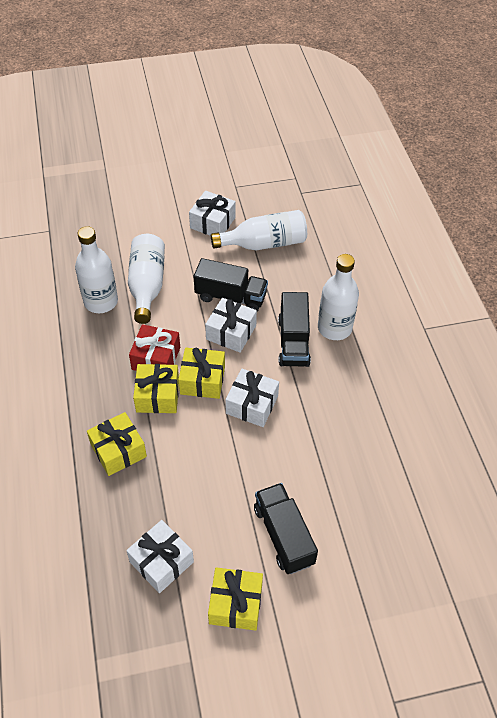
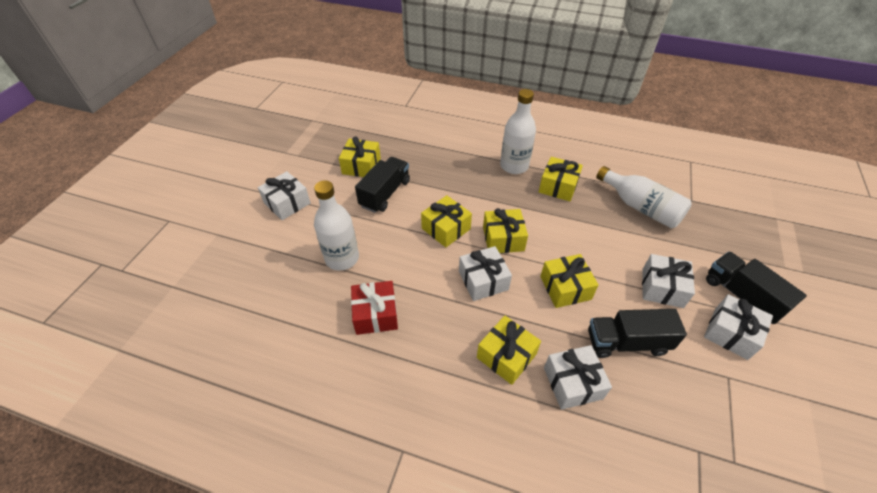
white bottle: [75,226,118,313] [128,234,165,324] [211,210,307,250] [318,254,359,340] = 4 -> [314,180,359,271] [500,89,536,174] [596,166,692,228] = 3
white gift: [126,520,194,593] [189,190,236,236] [205,298,257,353] [225,369,279,427] = 4 -> [258,171,311,220] [459,246,512,301] [544,345,612,410] [642,254,695,308] [704,294,773,360] = 5
yellow gift: [87,412,147,476] [133,364,179,413] [178,348,225,399] [208,567,263,631] = 4 -> [339,137,381,177] [421,195,472,247] [477,316,541,385] [483,208,528,253] [539,157,583,201] [540,254,599,308] = 6

